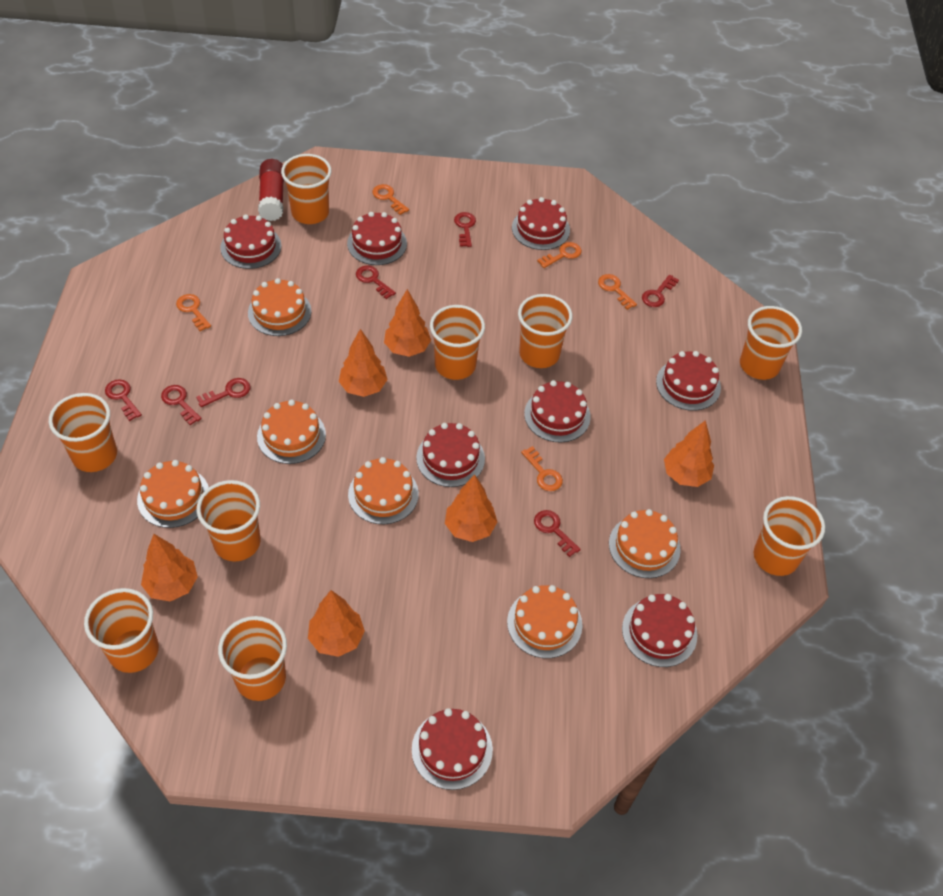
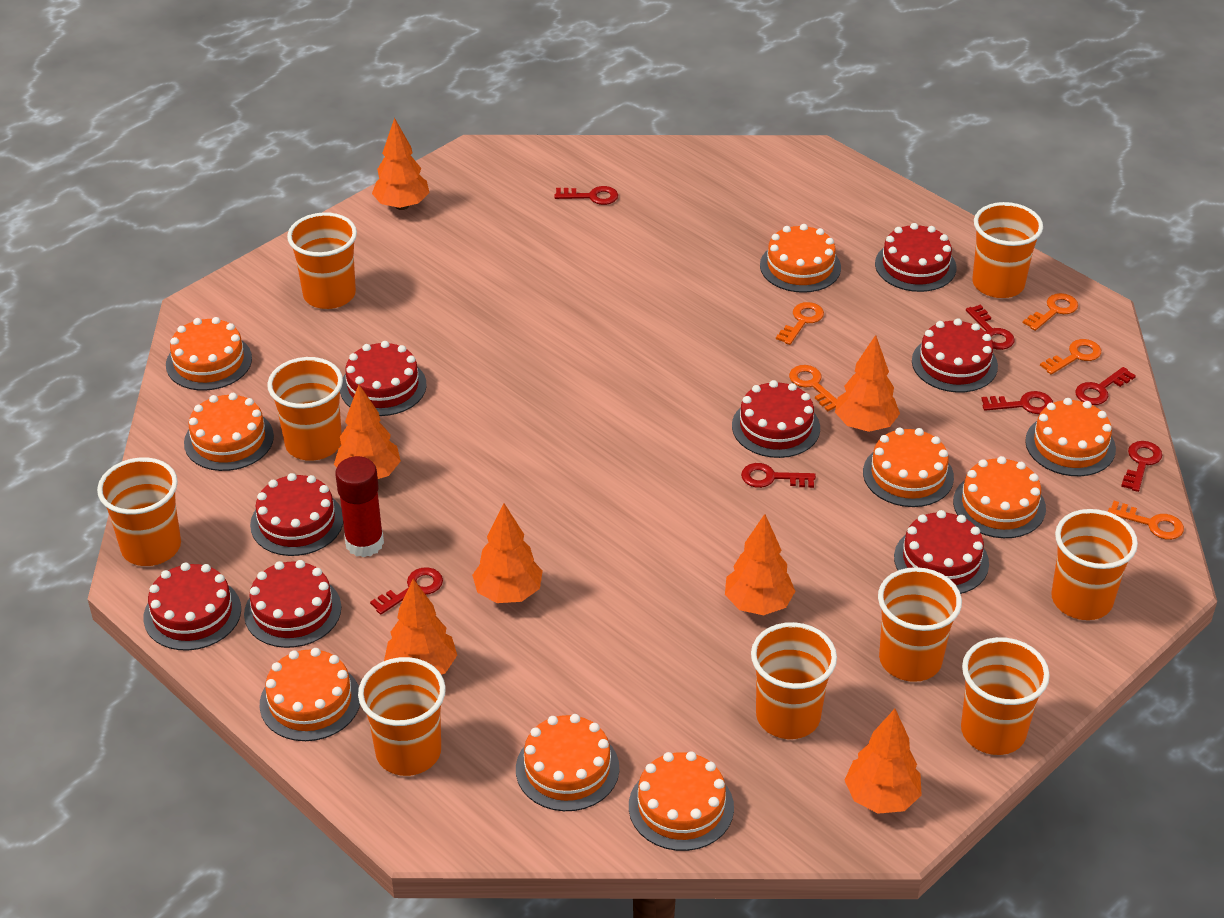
orange cake: [137,460,209,528] [248,278,311,336] [257,400,326,464] [348,457,419,524] [507,585,582,658] [609,509,681,578] = 6 -> [166,317,252,390] [184,393,274,471] [260,648,360,741] [516,714,619,811] [629,751,734,851] [760,224,841,293] [863,427,954,507] [953,456,1046,538] [1025,398,1116,476] = 9
orange tree: [141,534,198,601] [308,590,365,657] [339,329,388,397] [384,289,431,357] [445,474,497,542] [664,420,714,487] = 6 -> [334,385,401,479] [372,118,430,210] [384,579,457,675] [472,503,543,603] [725,514,795,615] [835,335,900,432] [845,709,922,814] = 7

